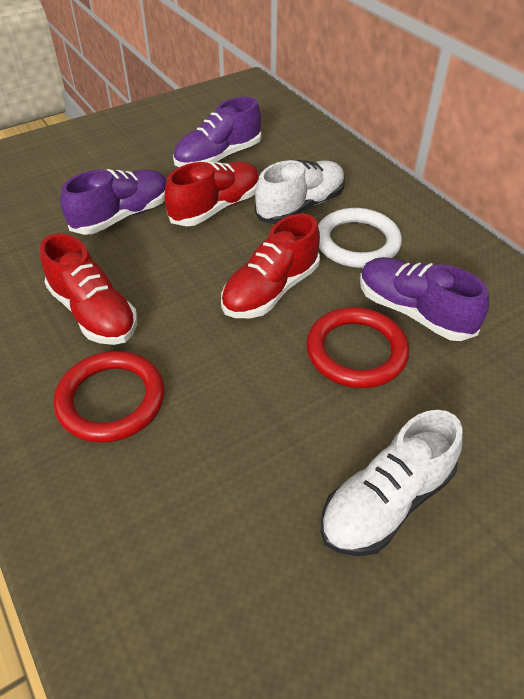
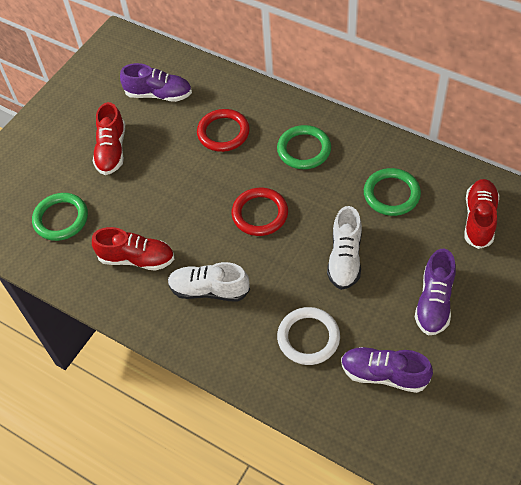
green ring: none = 0 -> [32,193,88,241] [277,125,331,169] [364,168,421,216] = 3

